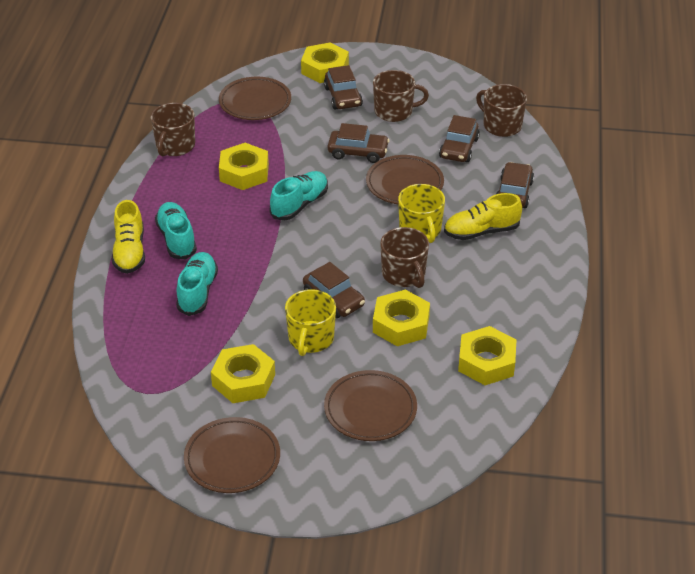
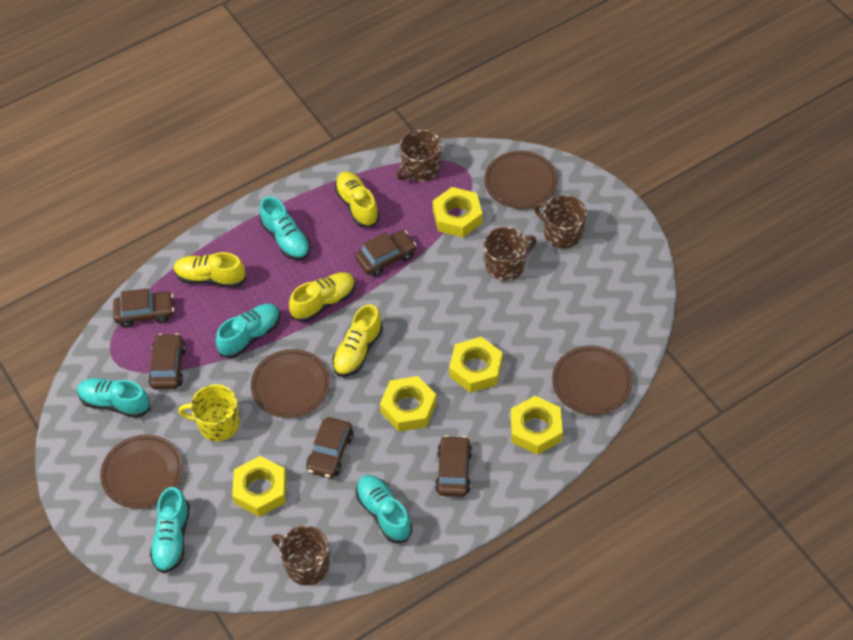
turquoise shoe: [155,202,197,260] [176,252,218,316] [269,171,328,220] = 3 -> [77,378,150,418] [150,487,190,573] [216,303,280,358] [260,197,310,260] [356,475,412,543] = 5
yellow mug: [285,289,336,356] [398,184,445,243] = 2 -> [178,384,240,441] = 1
yellow shoe: [112,200,145,274] [444,193,522,240] = 2 -> [174,252,246,288] [289,272,356,322] [332,304,383,377] [334,171,380,228] = 4

